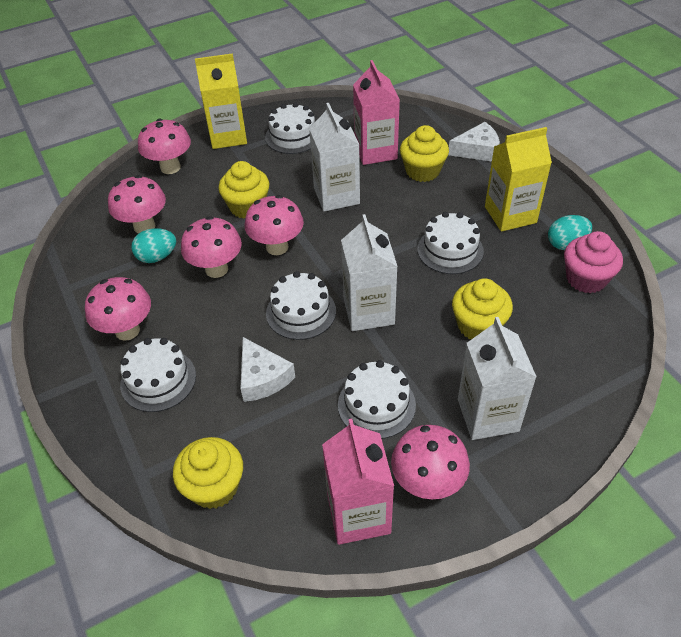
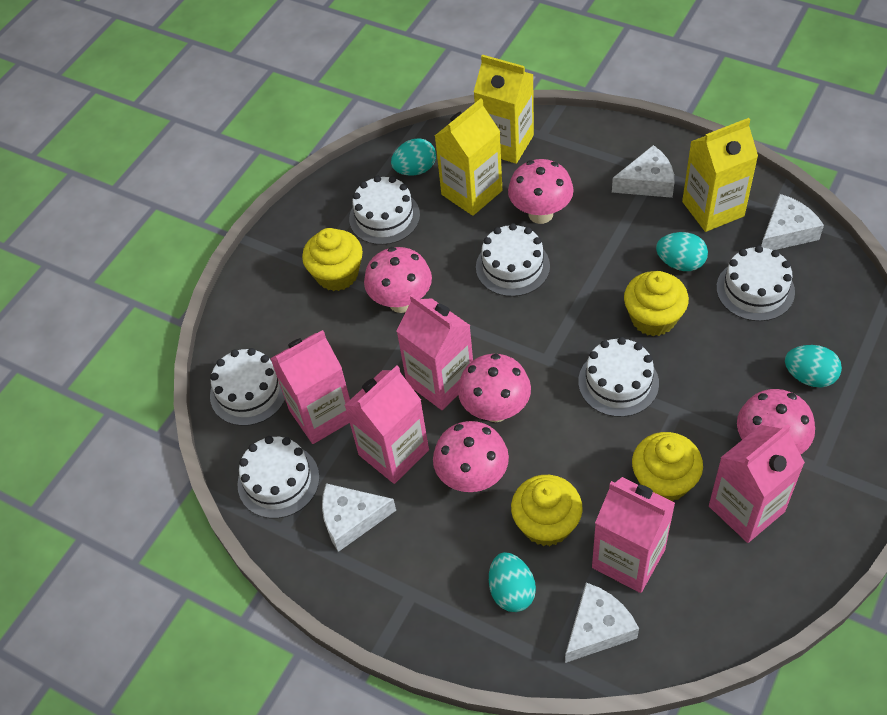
pink carton: [322,419,394,545] [353,60,400,165] = 2 -> [270,330,350,444] [345,365,429,484] [396,294,473,410] [592,477,675,593] [709,424,805,543] = 5
pink cupcake: [564,231,623,293] = 1 -> none = 0
pink mushroom: [85,277,151,341] [108,175,166,233] [138,119,191,174] [181,216,242,278] [244,195,304,255] [391,425,470,499] = 6 -> [364,247,432,313] [433,421,509,492] [458,354,531,422] [508,159,574,224] [737,389,815,455] = 5
turquoise egg: [131,228,176,263] [548,215,592,250] = 2 -> [391,138,436,175] [489,552,536,612] [656,232,708,271] [785,345,842,387] = 4
white cake: [120,338,196,412] [265,103,315,154] [266,271,336,340] [338,360,416,439] [417,212,484,274] = 5 -> [210,348,285,426] [237,436,320,519] [349,176,420,245] [476,223,550,297] [578,337,659,417] [716,245,795,321] = 6
white carton: [309,103,360,212] [341,214,398,331] [458,317,537,440] = 3 -> none = 0
white cheese: [240,337,295,402] [448,122,500,162] = 2 -> [322,483,396,552] [565,583,639,663] [612,145,674,198] [761,194,824,250] = 4
yellow carton: [195,53,247,149] [485,127,552,232] = 2 -> [435,98,502,216] [474,55,534,164] [682,118,758,232] = 3

